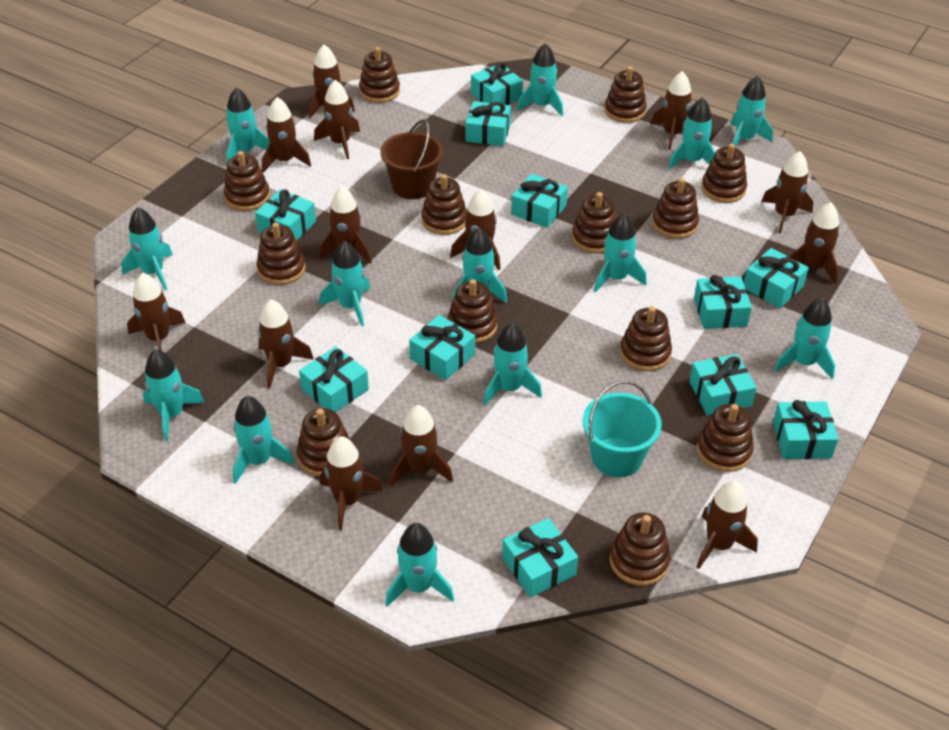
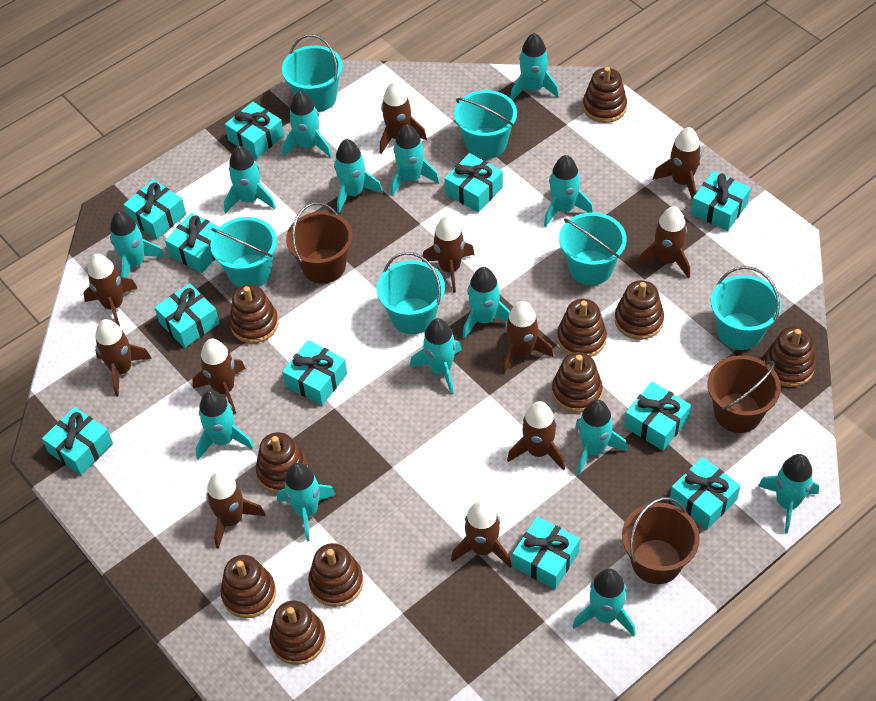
brown bucket: [380,120,443,199] = 1 -> [286,202,353,284] [622,497,700,584] [707,355,781,433] = 3
brown rocket: [127,273,186,351] [258,299,314,388] [262,97,311,173] [309,45,355,118] [314,80,360,159] [319,187,372,264] [320,436,382,531] [390,405,453,487] [450,189,501,270] [651,71,691,150] [697,481,758,569] [761,151,813,233] [790,202,839,284] = 13 -> [83,254,137,326] [95,319,152,396] [192,339,246,414] [206,472,265,549] [380,82,427,154] [422,216,475,293] [451,500,512,567] [502,301,554,374] [507,401,565,471] [637,206,690,278] [653,127,702,200] = 11
brown stacking toy: [224,151,270,211] [256,222,306,285] [297,408,351,477] [359,47,400,103] [421,174,467,235] [447,279,498,343] [572,192,616,253] [605,66,647,123] [610,513,670,586] [620,306,672,371] [652,178,699,239] [697,404,754,472] [701,144,747,203] = 13 -> [220,555,276,618] [229,285,278,343] [256,432,308,493] [269,601,326,665] [308,543,363,607] [552,352,603,413] [557,299,607,357] [583,67,627,123] [615,280,664,340] [764,327,816,387] = 10
turquoise bucket: [583,380,662,477] = 1 -> [210,217,277,288] [282,34,343,112] [377,252,445,334] [454,90,517,159] [559,212,627,285] [711,266,781,350] = 6
turquoise rocket: [121,207,173,290] [143,349,205,441] [226,87,270,163] [233,396,294,484] [319,241,370,326] [385,523,454,607] [452,228,507,303] [483,323,542,405] [517,43,563,116] [594,213,647,293] [668,97,715,169] [730,76,773,147] [774,298,835,379] = 13 -> [110,211,165,278] [196,390,254,460] [224,146,276,213] [277,463,336,541] [282,91,332,158] [334,139,382,213] [391,124,440,196] [410,318,462,395] [463,267,510,339] [510,33,559,100] [544,155,593,227] [572,569,636,636] [576,400,627,475] [758,454,819,534] = 14

